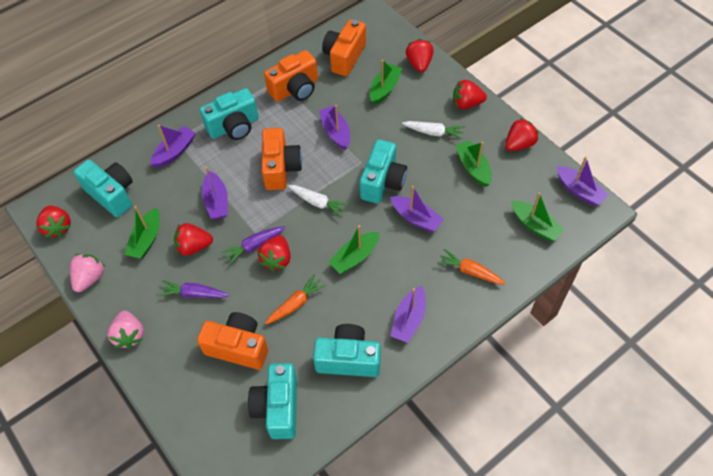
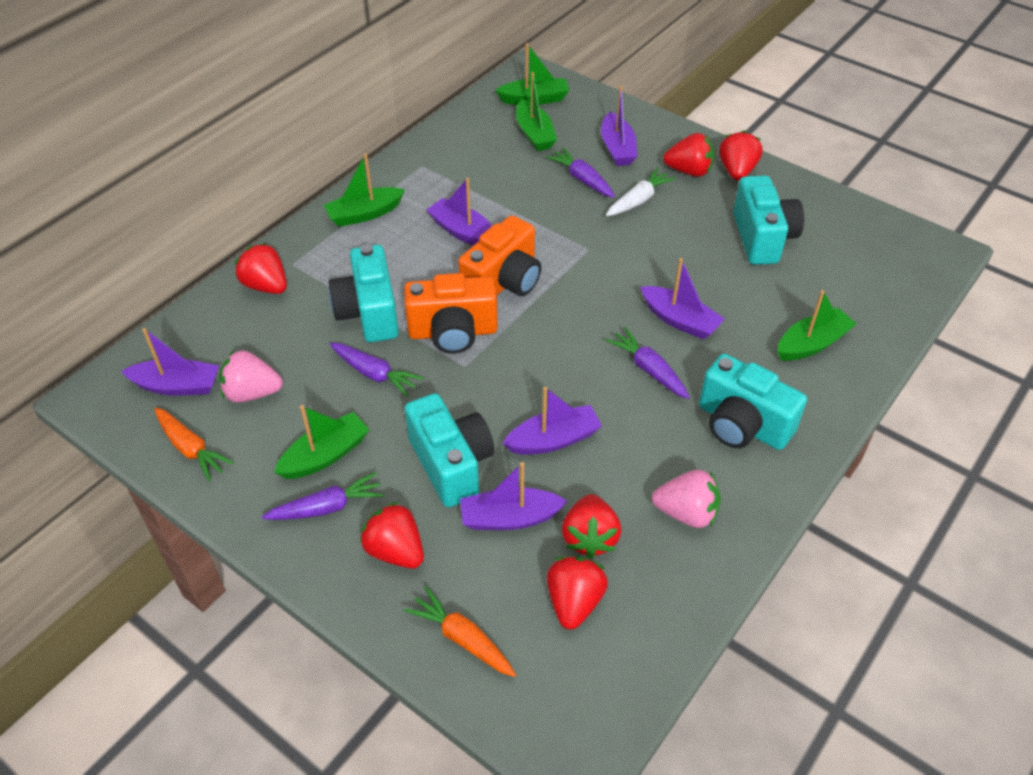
orange camera: [197,312,268,370] [261,128,302,190] [264,50,318,102] [322,19,366,76] = 4 -> [404,273,498,354] [458,215,541,296] = 2
purple carrot: [158,280,229,298] [221,226,286,265] = 2 -> [262,472,385,520] [330,343,424,397] [546,147,615,198] [605,327,690,399] = 4
turquoise camera: [74,160,133,217] [200,88,259,140] [248,363,297,439] [313,324,381,377] [360,139,407,204] = 5 -> [329,244,399,342] [405,393,494,507] [699,354,807,450] [733,175,804,265] = 4
white carrot: [288,185,349,218] [402,121,465,139] = 2 -> [606,168,676,216] = 1

